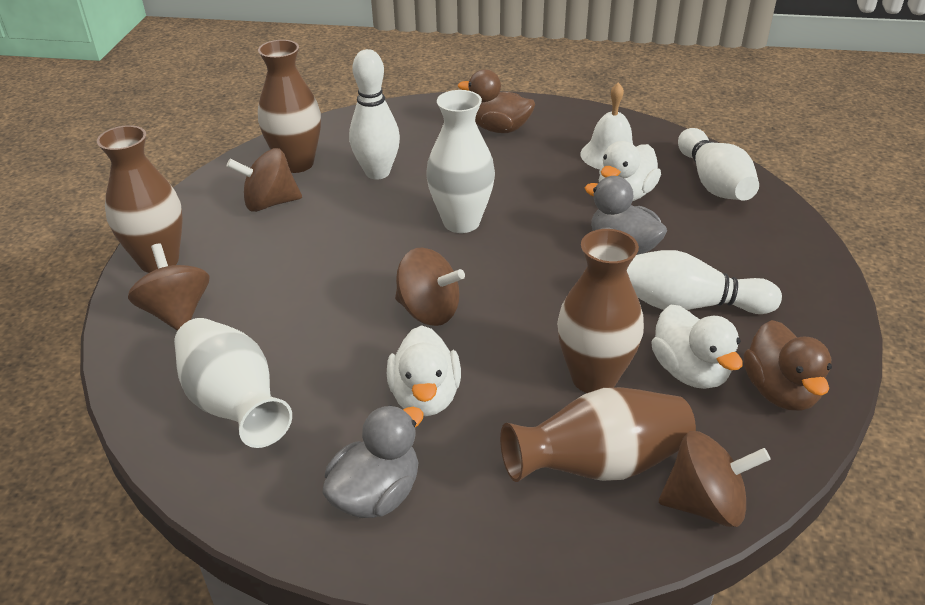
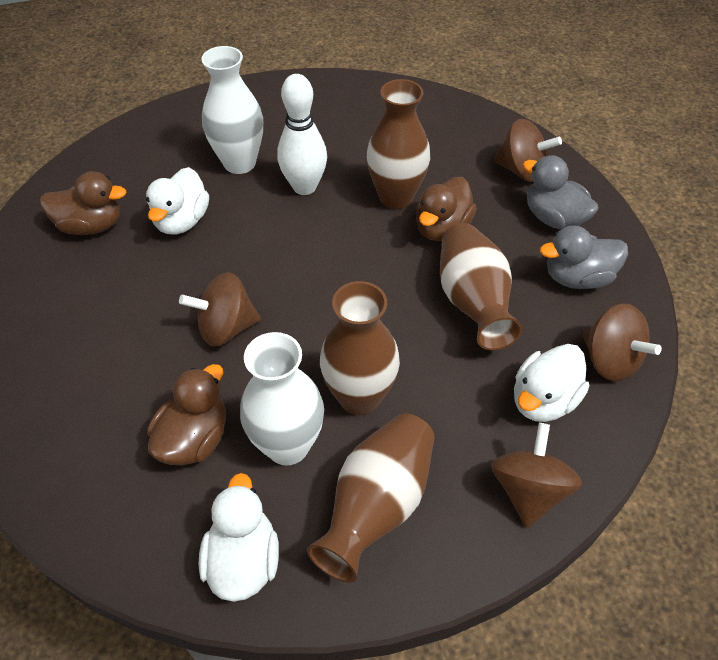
brown duck: [458,69,535,133] [744,320,832,411] = 2 -> [40,171,127,235] [147,364,226,465] [416,177,477,241] = 3
white bell: [581,83,633,169] = 1 -> none = 0
white bowling pin: [349,49,400,179] [627,250,782,314] [678,128,759,201] = 3 -> [277,74,327,195] = 1

